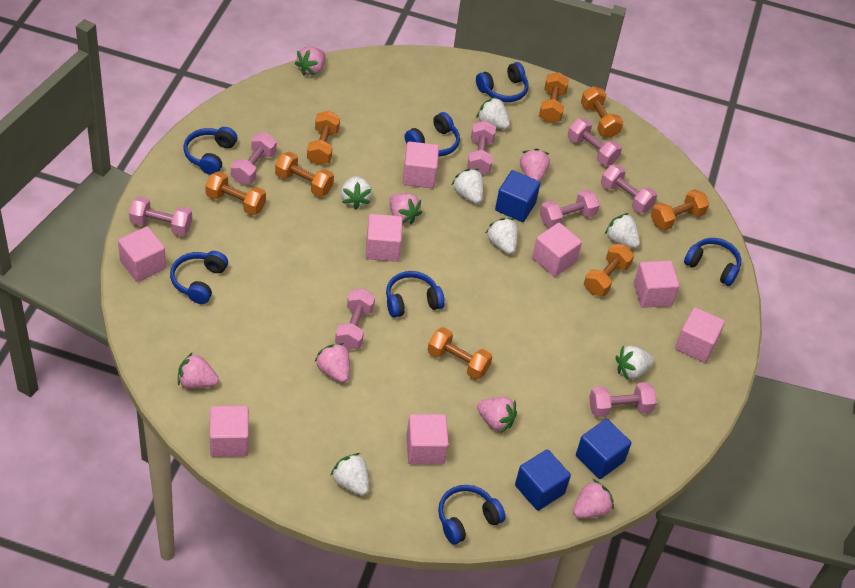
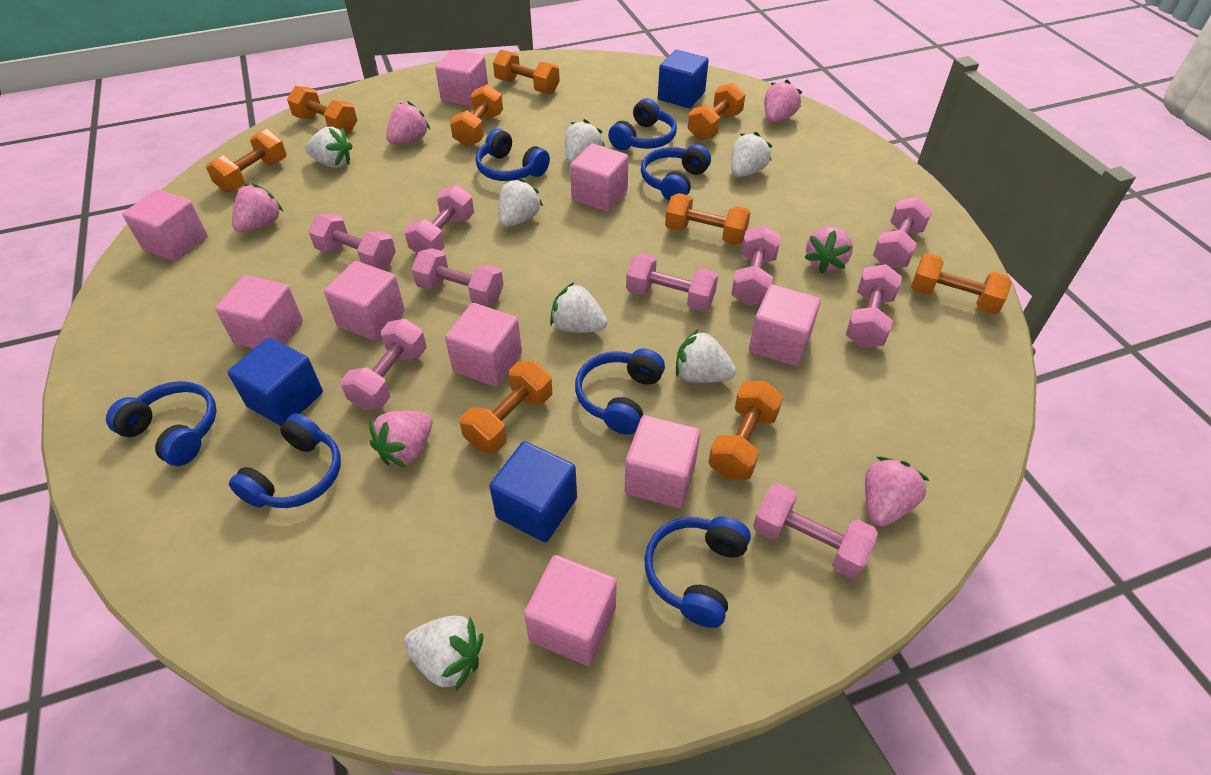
orange dumbbell: [205,171,266,216] [275,151,334,197] [307,111,340,165] [428,327,492,380] [539,72,569,123] [581,86,624,138] [584,244,634,296] [651,189,709,230] = 8 -> [206,129,287,192] [287,86,358,134] [450,84,503,147] [460,361,552,453] [493,50,560,94] [665,193,751,245] [688,83,745,140] [708,381,783,480] [911,253,1012,315] = 9
pink cube: [118,226,166,282] [210,406,249,457] [366,214,403,262] [403,141,439,188] [406,414,449,464] [532,223,582,277] [634,260,679,308] [675,307,725,363] = 8 -> [122,189,208,262] [215,275,303,349] [324,261,405,341] [435,50,488,107] [445,303,522,387] [524,555,617,666] [570,143,629,212] [625,415,700,508] [749,284,821,367] = 9
pink dumbbell: [129,196,192,236] [231,133,277,184] [335,289,375,350] [467,120,496,174] [540,189,600,228] [568,118,622,166] [589,382,657,417] [601,164,657,213] = 8 -> [308,213,396,269] [341,319,427,410] [404,185,474,254] [411,248,504,306] [626,253,718,312] [731,225,781,306] [753,483,878,579] [846,264,902,348] [873,196,933,268] = 9
pink strawberry: [178,352,219,389] [295,47,325,76] [314,343,350,383] [389,193,422,225] [477,397,517,433] [520,149,550,181] [573,479,614,518] = 7 -> [232,183,283,232] [369,411,432,467] [386,101,430,144] [764,80,802,123] [804,226,853,274] [865,457,930,527] = 6

